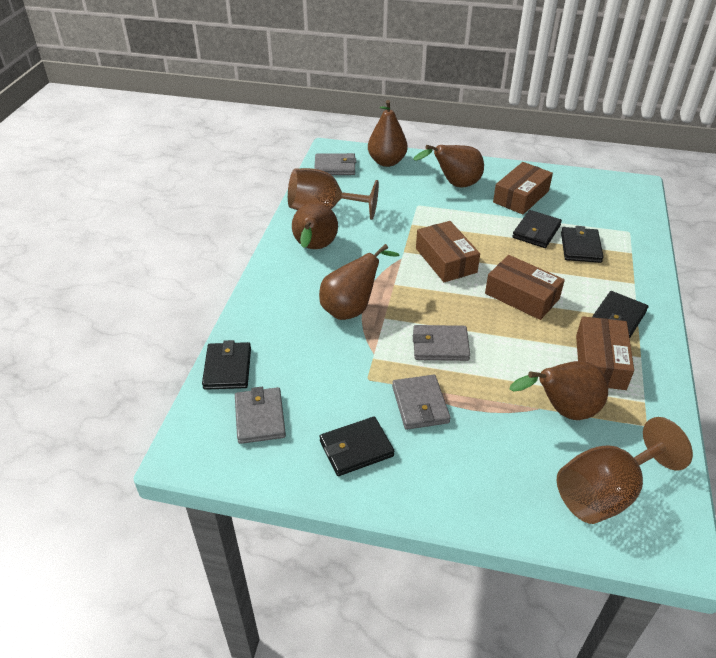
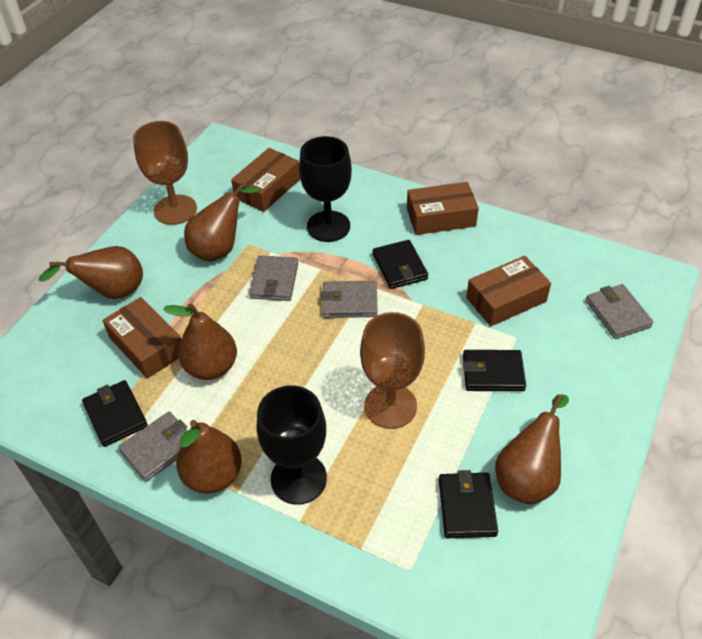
black goblet: none = 0 -> [256,385,327,505] [299,136,352,242] = 2
black wallet: [202,340,251,390] [319,417,394,476] [512,210,562,248] [561,226,604,263] [592,291,648,338] = 5 -> [82,380,148,447] [373,240,428,289] [439,470,498,538] [463,350,526,391] = 4

